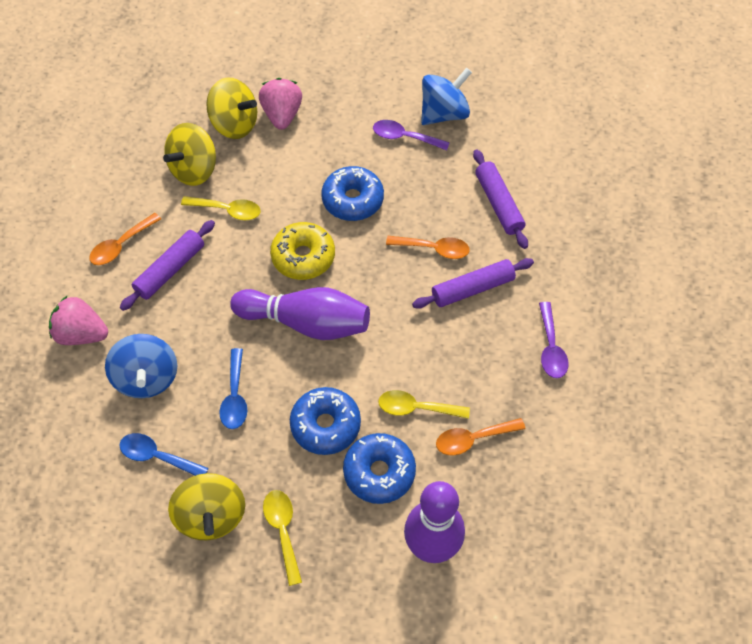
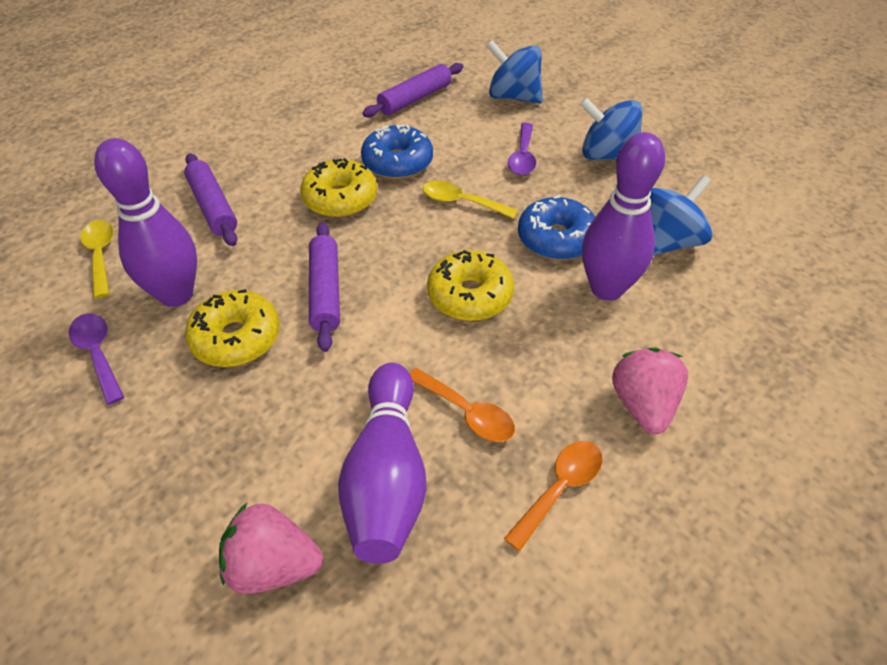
blue donut: [290,387,361,455] [321,166,384,221] [343,433,416,504] = 3 -> [361,125,433,179] [518,195,595,260] = 2
blue spinning top: [105,334,177,398] [421,68,472,125] = 2 -> [487,40,543,104] [580,97,642,160] [650,175,712,256] = 3
blue spoon: [119,433,209,476] [219,348,247,429] = 2 -> none = 0
orange spoon: [89,213,161,265] [386,236,470,259] [436,418,525,456] = 3 -> [409,368,515,442] [504,441,603,551] = 2
purple bowling pin: [230,287,370,340] [404,481,465,563] = 2 -> [94,138,197,307] [338,363,427,564] [582,132,665,301] = 3
yellow donut: [270,222,335,280] = 1 -> [185,289,280,367] [300,158,377,217] [427,250,514,321] = 3
yellow spinning top: [163,123,216,186] [168,473,245,540] [206,77,257,139] = 3 -> none = 0
yellow spoon: [181,196,261,220] [263,490,302,586] [378,390,470,419] = 3 -> [80,220,114,298] [423,180,518,219] = 2

